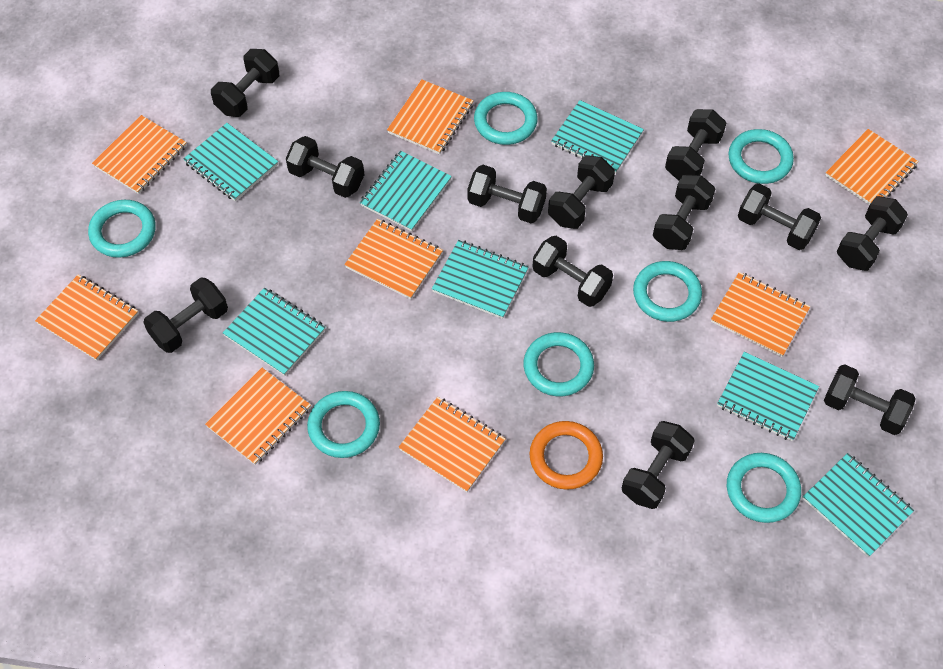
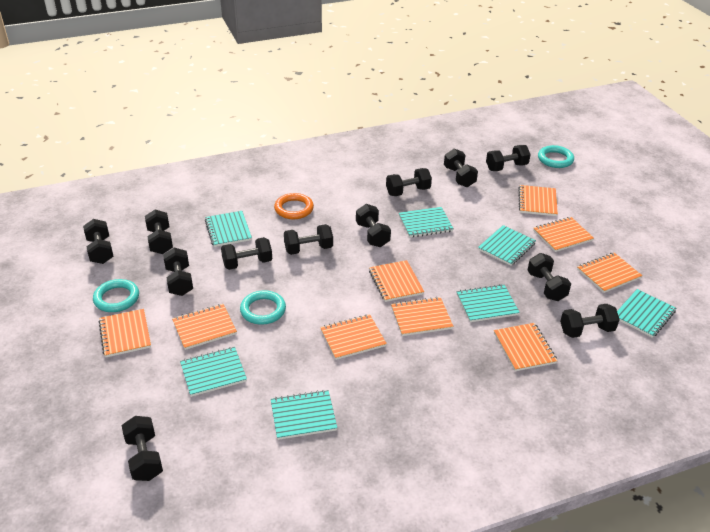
orange notebook: [35,274,139,361] [92,115,187,194] [205,368,311,465] [344,219,443,299] [387,79,473,155] [398,397,506,492] [711,272,810,357] [825,129,919,205] = 8 -> [99,309,151,357] [172,304,237,350] [320,314,387,360] [369,260,424,302] [391,297,453,336] [494,323,558,371] [518,185,558,216] [533,217,594,252] [577,253,642,293] = 9
turquoise ring: [88,200,156,258] [307,391,380,458] [474,92,538,145] [524,332,594,396] [633,261,702,322] [727,453,801,523] [728,129,794,184] = 7 -> [93,279,139,312] [240,290,286,325] [538,145,574,168] = 3

